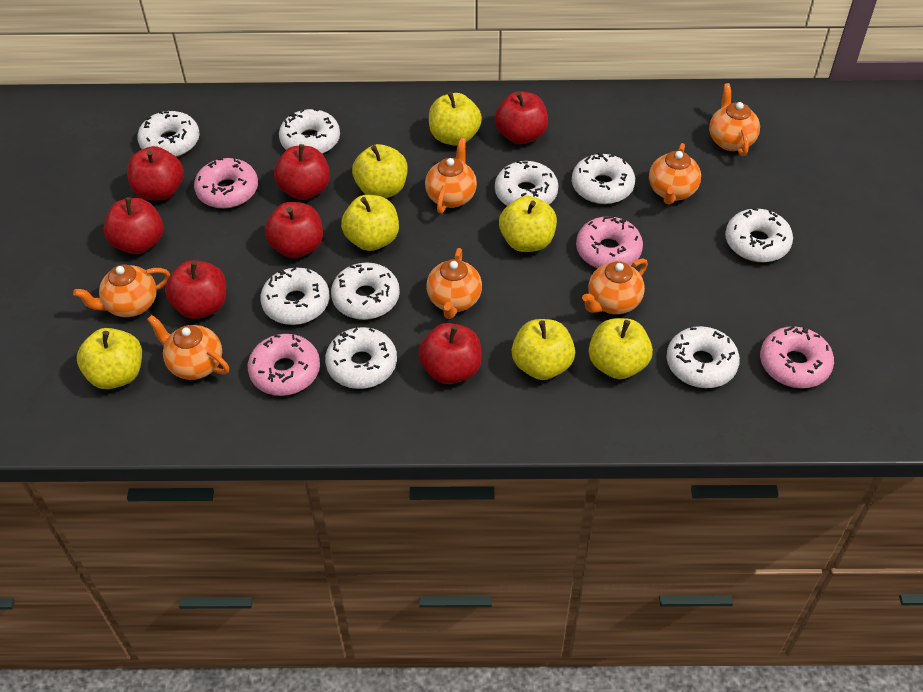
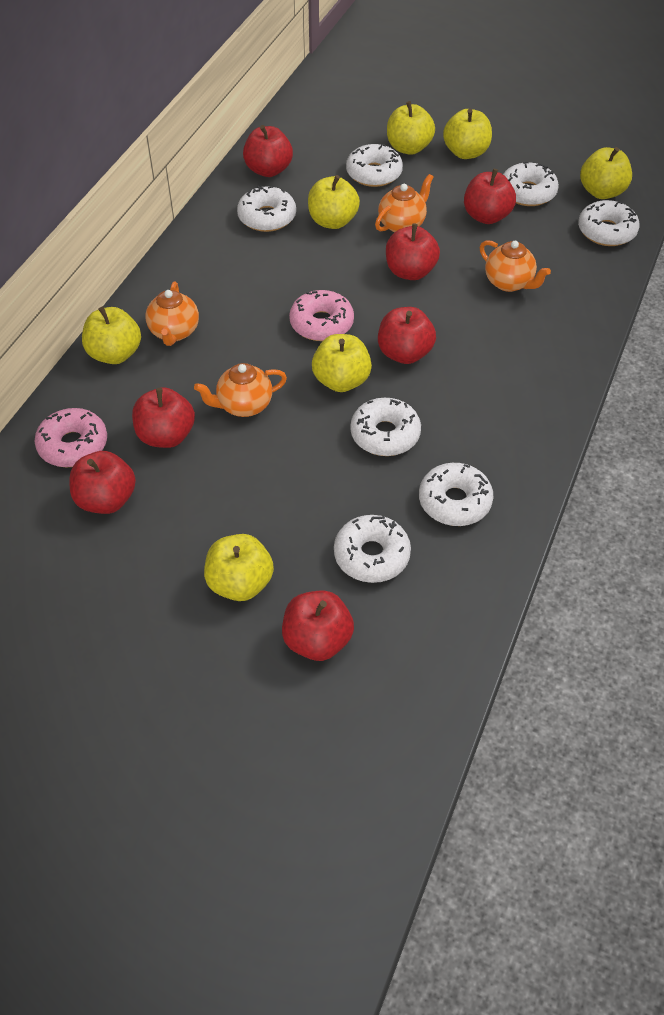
orange teapot: [73,265,170,317] [147,315,229,380] [425,138,477,214] [426,248,482,319] [582,258,648,314] [649,143,701,205] [709,83,760,156] = 7 -> [146,282,199,346] [194,363,287,417] [375,174,434,232] [480,240,551,292] = 4
pink donut: [194,158,258,208] [248,334,320,396] [576,216,643,268] [760,326,834,388] = 4 -> [35,408,107,467] [289,290,354,341] = 2
white donut: [137,111,199,157] [260,267,330,325] [279,108,340,154] [325,327,397,389] [331,262,400,320] [495,161,558,206] [572,153,635,204] [666,326,740,388] [725,208,793,262] = 9 -> [237,186,296,232] [334,515,411,583] [346,144,403,187] [350,398,421,456] [419,463,494,526] [503,162,559,206] [578,200,639,246] = 7

